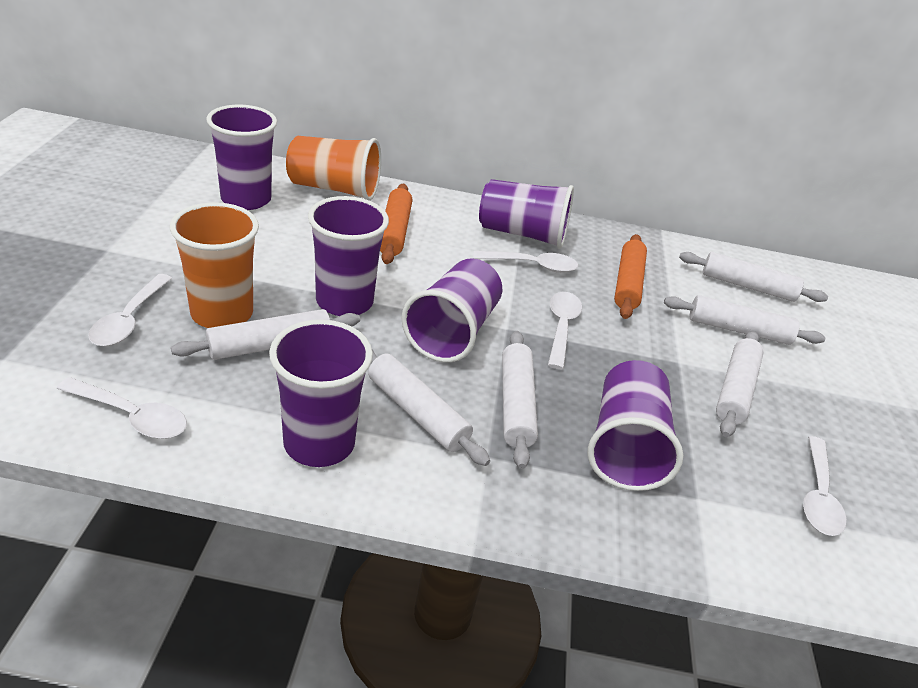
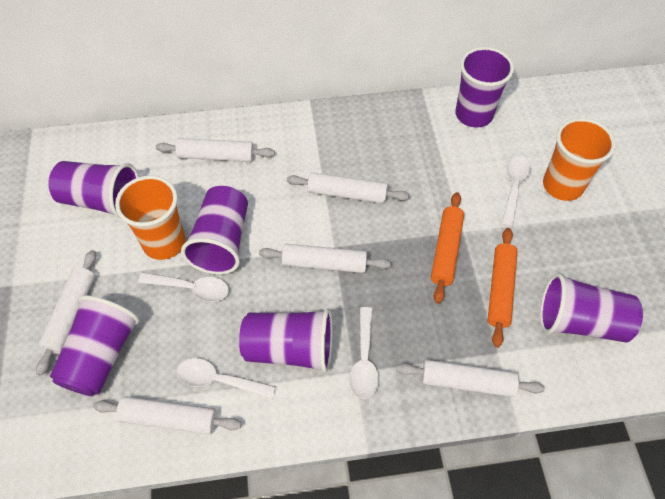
white spoon: [57,377,187,439] [88,274,172,346] [473,251,578,273] [548,292,582,369] [803,436,847,536] = 5 -> [138,272,229,302] [177,358,276,399] [349,307,379,399] [501,156,531,227] = 4

